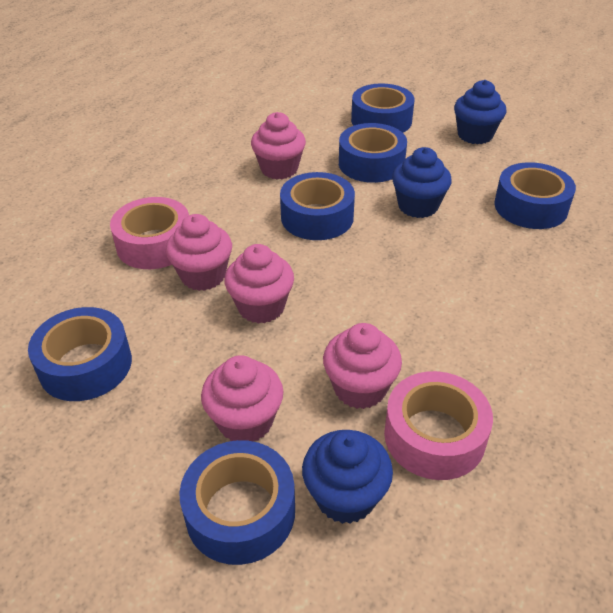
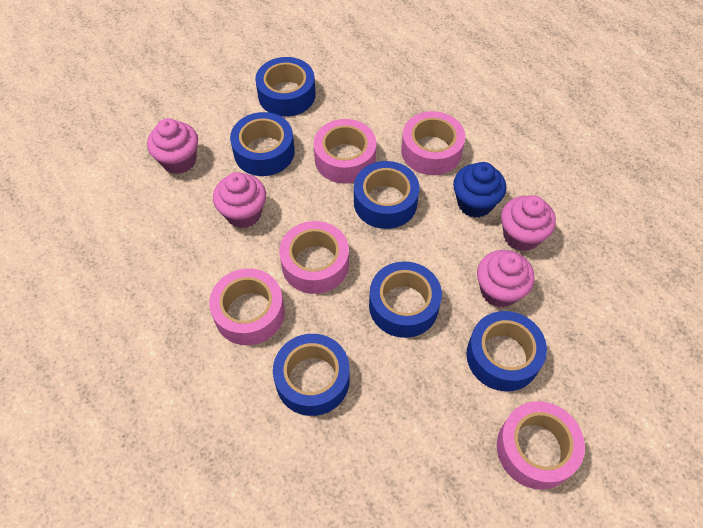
blue cupcake: [302,430,393,524] [392,147,452,218] [454,80,507,144] = 3 -> [453,162,506,218] = 1
pink cupcake: [166,214,232,291] [201,355,284,441] [224,244,294,324] [251,112,306,179] [323,323,402,409] = 5 -> [147,118,198,174] [213,172,266,228] [477,250,535,308] [501,195,556,251] = 4
pink tape: [110,197,189,269] [384,371,493,480] = 2 -> [209,268,285,345] [279,221,349,294] [314,119,376,184] [401,111,465,175] [497,401,585,490] = 5

